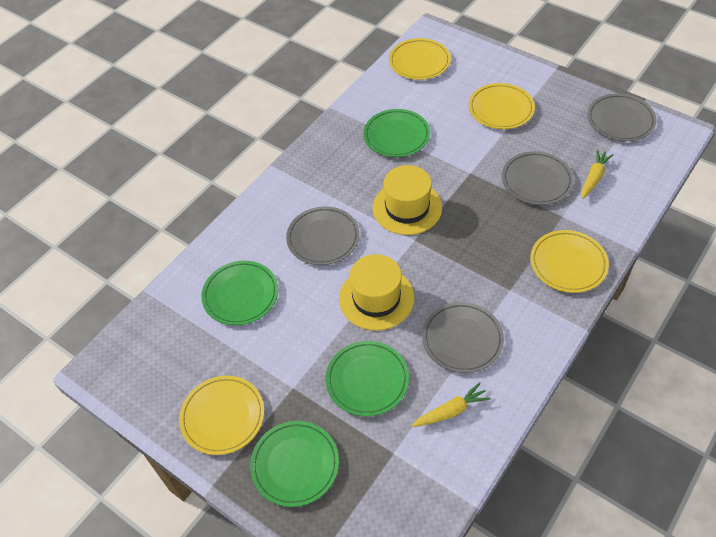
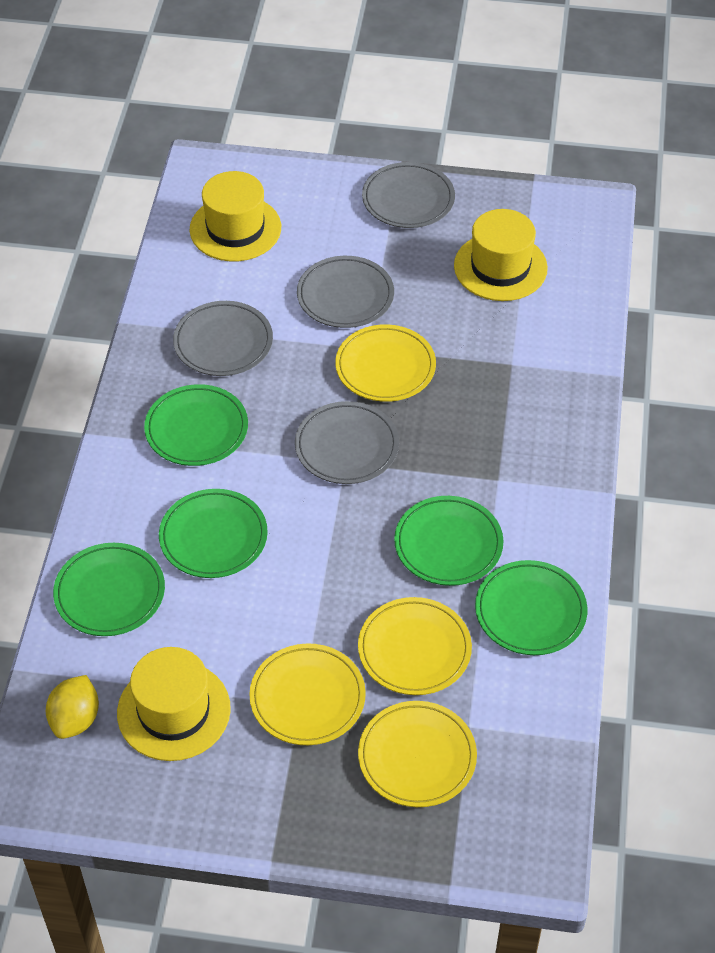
green plate: [201,261,278,325] [250,421,339,507] [325,341,409,416] [363,109,430,157] = 4 -> [53,543,165,636] [144,384,248,466] [159,489,268,578] [394,496,503,586] [475,560,587,655] = 5
yellow carrot: [411,382,491,427] [581,149,614,199] = 2 -> none = 0
yellow hat: [339,254,415,331] [373,165,442,235] = 2 -> [117,647,231,761] [190,171,281,261] [454,209,548,301] = 3
yellow lemon: none = 0 -> [46,675,99,739] = 1

